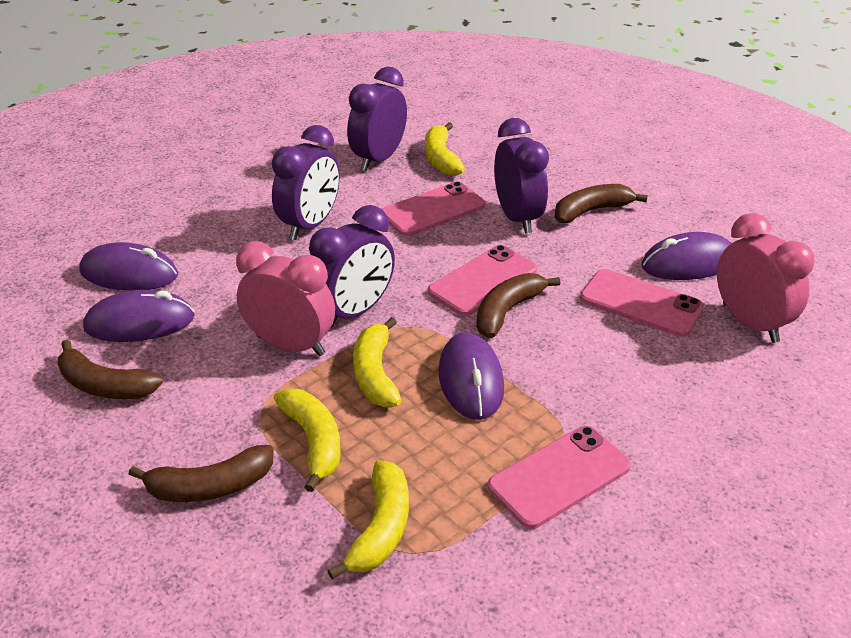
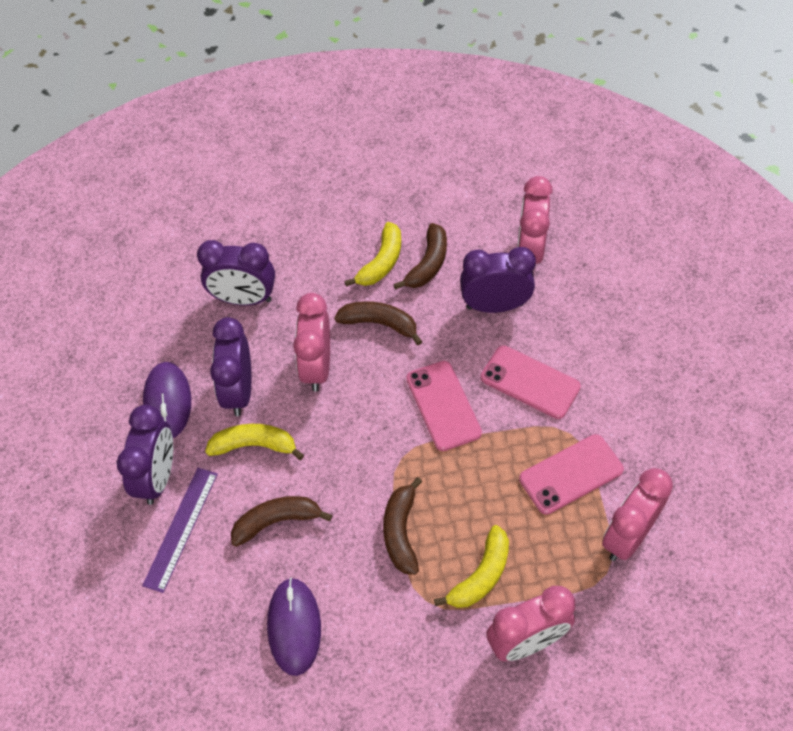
pink clock: [236,241,335,356] [717,213,814,343] = 2 -> [293,293,330,391] [486,586,575,662] [517,176,553,264] [602,468,673,561] = 4
pink phone: [382,182,485,236] [428,245,537,316] [488,426,631,529] [580,269,704,337] = 4 -> [406,361,482,451] [481,345,581,419] [519,434,624,515] = 3
purple mouse: [79,242,178,291] [83,290,195,342] [438,332,504,420] [641,232,731,280] = 4 -> [143,362,191,438] [267,577,321,676] = 2
purple ruler: none = 0 -> [142,468,218,593] = 1
yellow banana: [274,388,341,492] [327,460,409,579] [353,317,402,407] [425,122,465,176] = 4 -> [205,424,304,460] [344,222,401,287] [434,525,509,608] = 3

